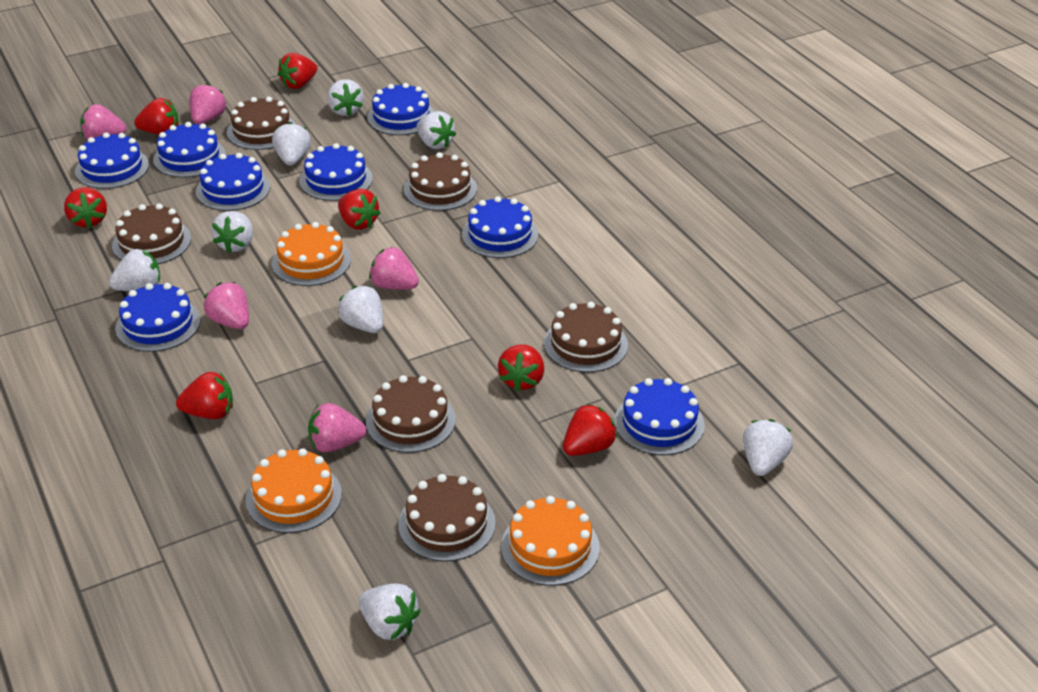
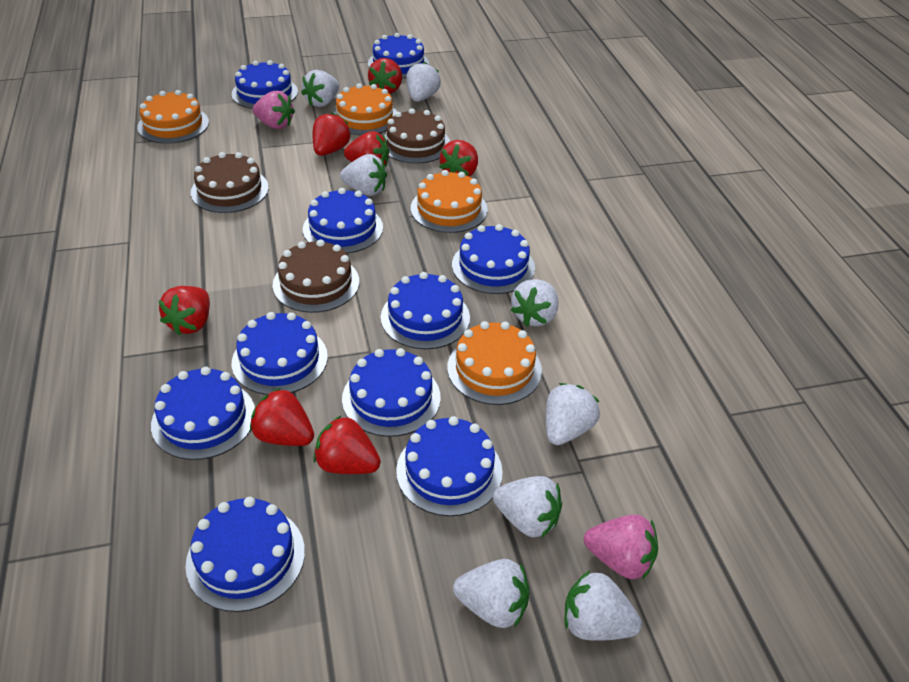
blue cake: [75,132,149,189] [115,283,200,352] [153,122,226,178] [196,153,270,211] [299,143,373,201] [367,83,435,135] [462,196,538,258] [615,378,705,455] = 8 -> [151,367,255,460] [186,497,305,612] [232,60,298,109] [232,312,328,395] [303,188,383,254] [342,348,441,437] [368,33,429,79] [381,272,470,349] [396,416,503,516] [452,224,535,294] = 10
brown cake: [112,203,191,264] [227,97,296,150] [366,375,456,453] [398,474,496,562] [404,152,477,211] [544,302,628,373] = 6 -> [191,152,269,213] [273,239,359,313] [384,108,450,164] = 3
orange cake: [246,448,342,533] [272,222,351,286] [501,496,600,586] = 3 -> [137,90,209,144] [332,83,397,135] [411,170,488,233] [447,321,542,405] = 4
pink strawberry: [80,104,126,140] [189,83,227,124] [204,282,249,329] [308,403,366,452] [369,247,419,290] = 5 -> [253,91,295,129] [584,514,658,580] = 2

